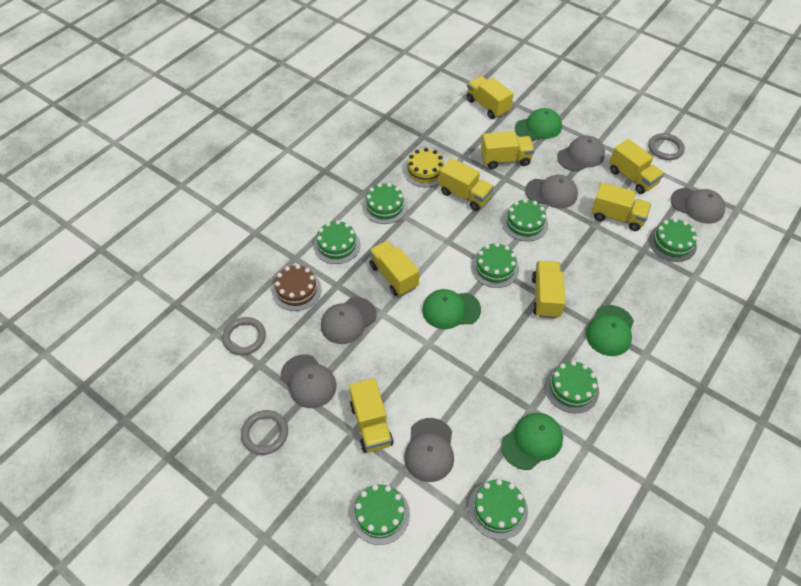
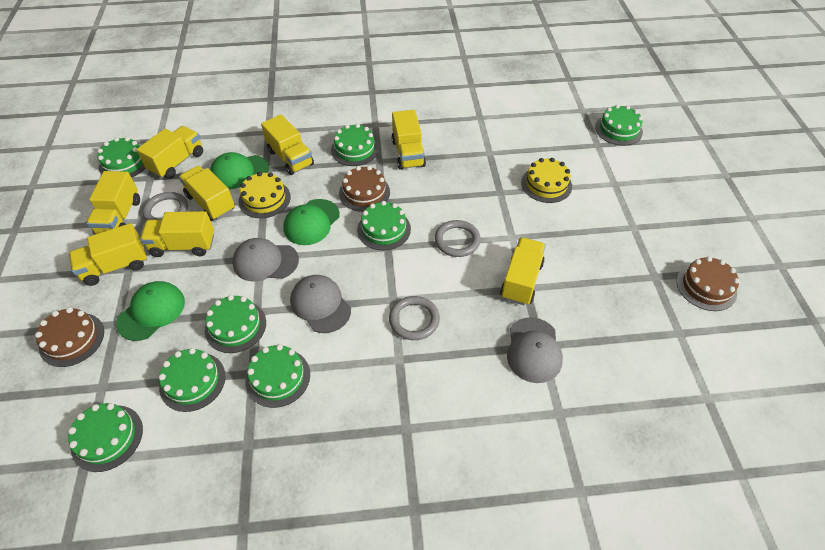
brown cake: [272,265,322,311] = 1 -> [35,307,104,367] [339,166,390,212] [677,256,740,311] = 3
green cap: [422,289,481,329] [501,413,563,470] [515,108,562,141] [586,305,634,356] = 4 -> [116,281,185,341] [210,152,269,189] [283,199,340,245] = 3
grey cap: [281,355,336,408] [321,297,376,344] [404,418,454,482] [525,175,578,208] [557,135,605,171] [671,188,725,224] = 6 -> [232,238,299,282] [290,275,351,333] [507,317,563,383] = 3
yellow cake: [404,148,445,187] = 1 -> [239,172,291,218] [521,158,572,203] = 2

